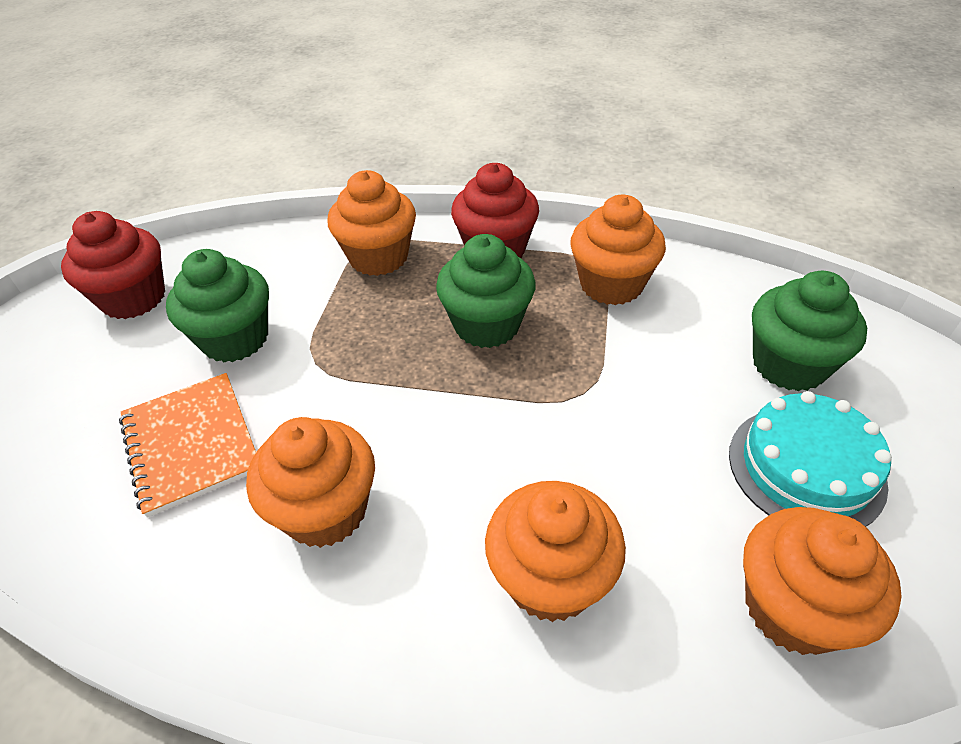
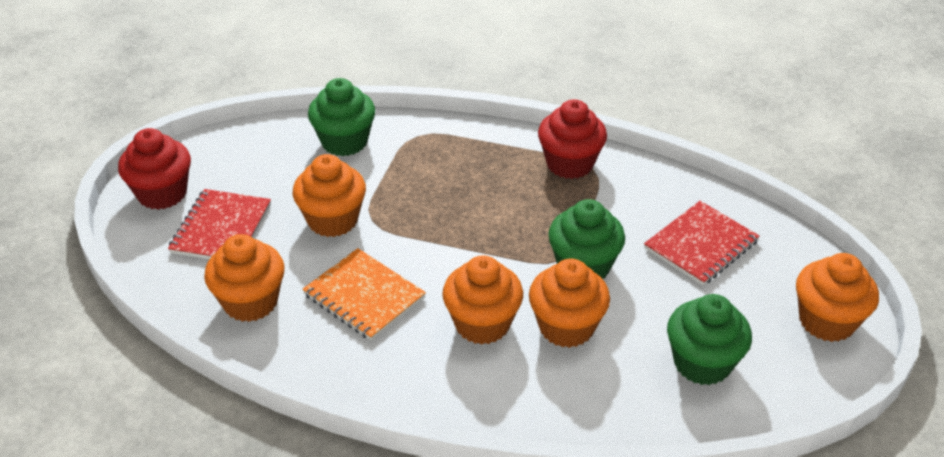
red notebook: none = 0 -> [168,189,271,259] [644,201,759,285] = 2
turquoise cake: [729,391,892,527] = 1 -> none = 0

